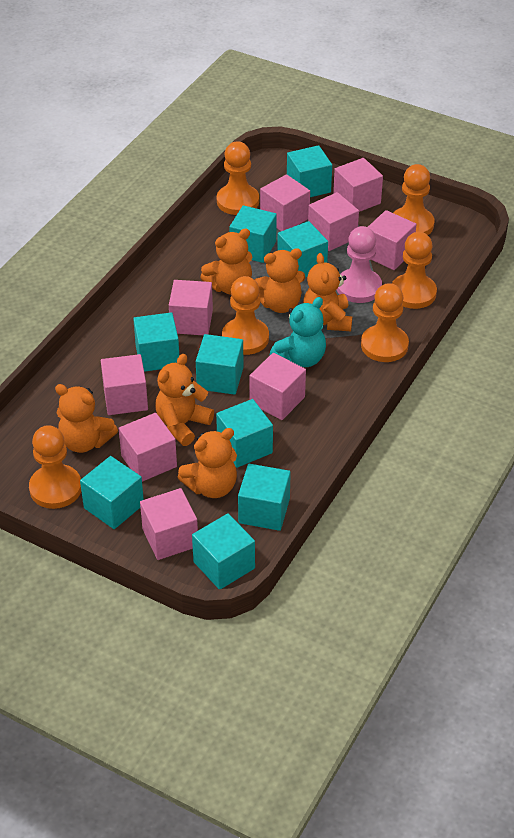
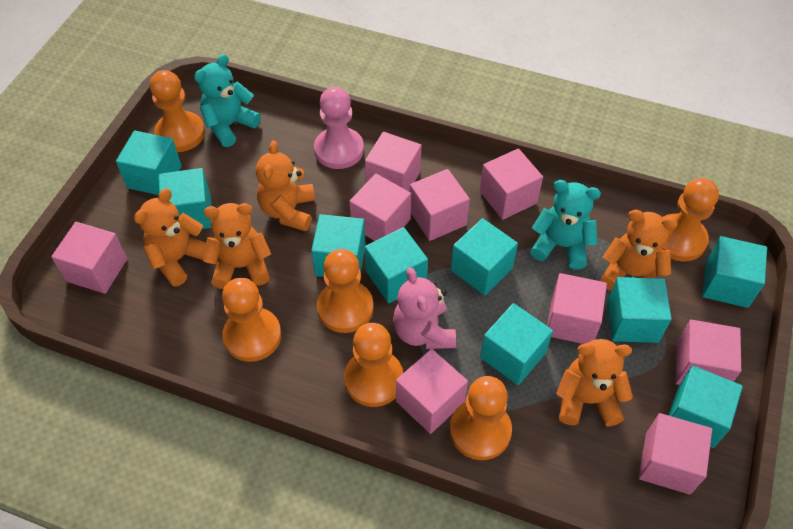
orange teddy bear: [55,384,118,453] [155,354,214,446] [177,428,237,498] [200,228,252,295] [254,248,305,313] [303,253,352,331] = 6 -> [134,189,206,286] [203,203,271,289] [256,141,315,231] [556,339,633,427] [600,210,678,291] = 5
pink teddy bear: none = 0 -> [393,267,456,349] = 1
turquoise teddy bear: [269,297,326,367] = 1 -> [194,54,261,147] [530,180,601,270] = 2

